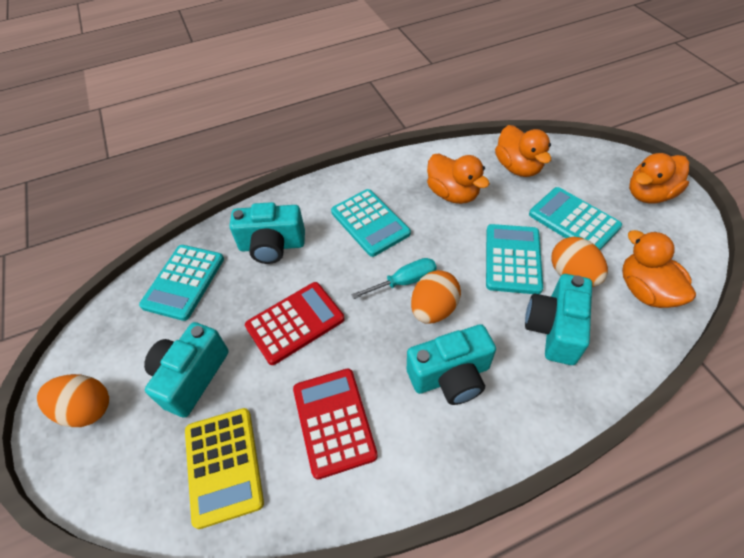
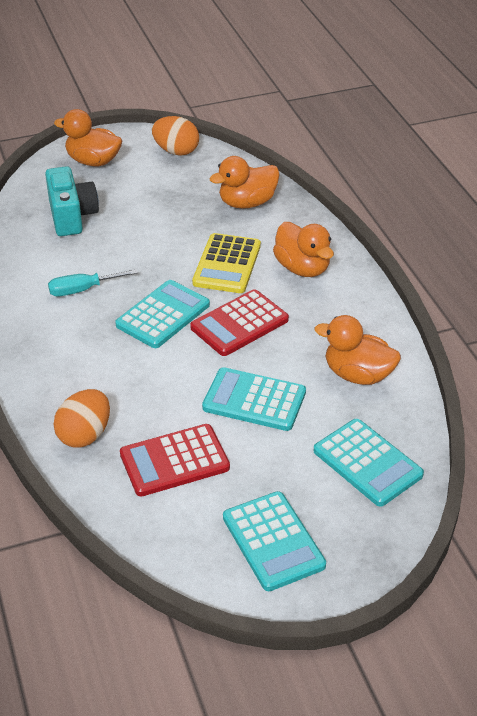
orange egg: [37,374,109,427] [411,270,461,324] [551,237,608,287] = 3 -> [54,389,110,448] [152,116,199,156] = 2
turquoise camera: [144,322,229,418] [229,202,305,264] [407,324,496,405] [525,274,592,365] = 4 -> [45,166,99,236] = 1

